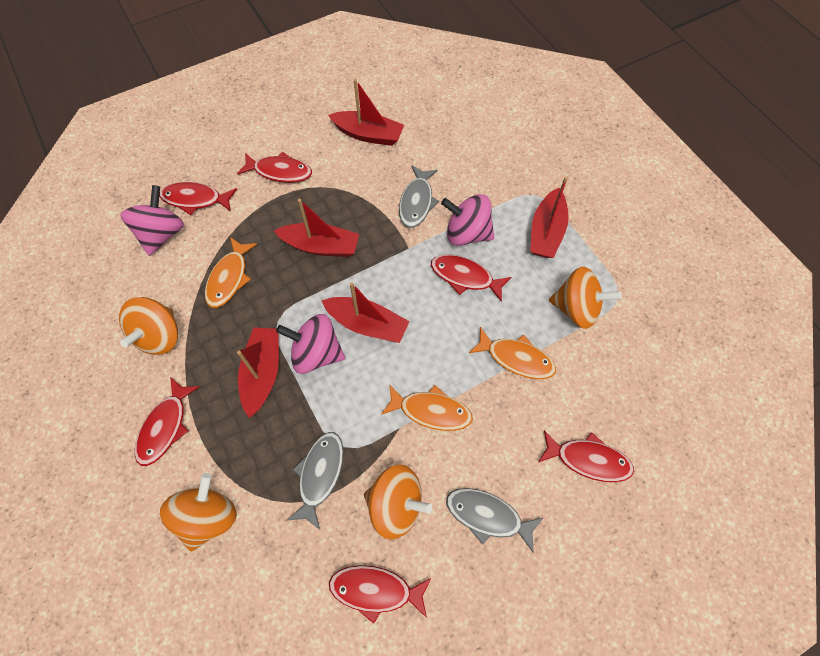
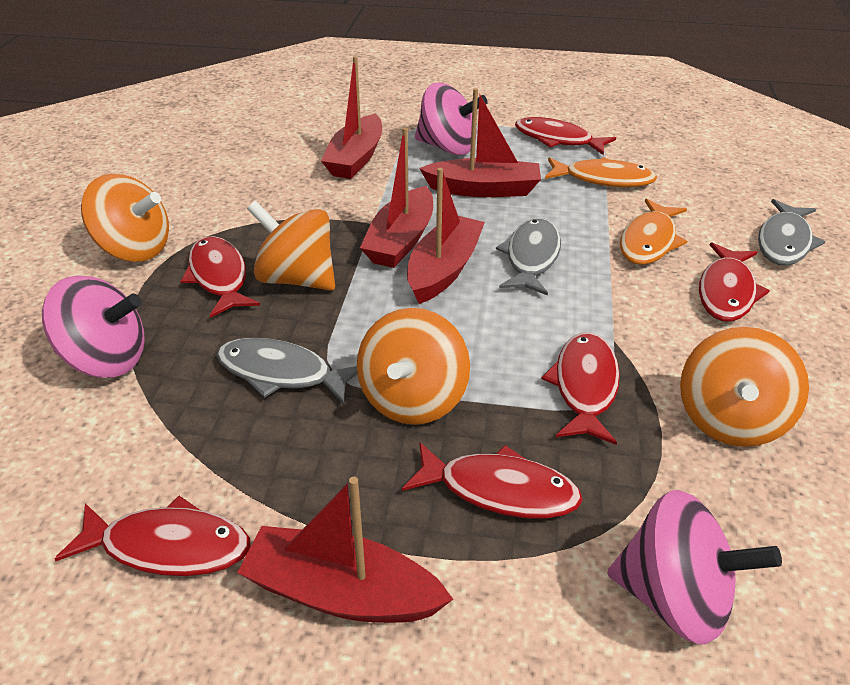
orange fish: [205,237,257,308] [381,384,473,431] [469,327,556,379] = 3 -> [545,157,657,187] [620,199,688,265] = 2

